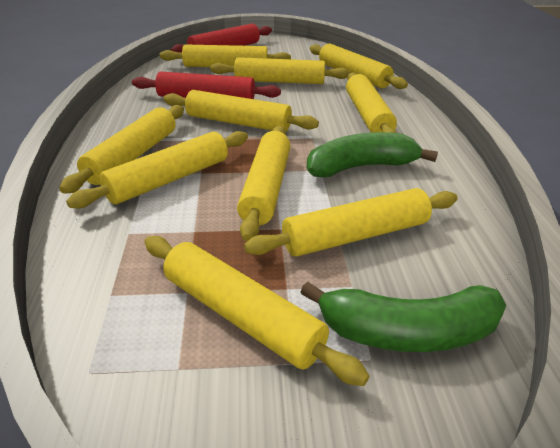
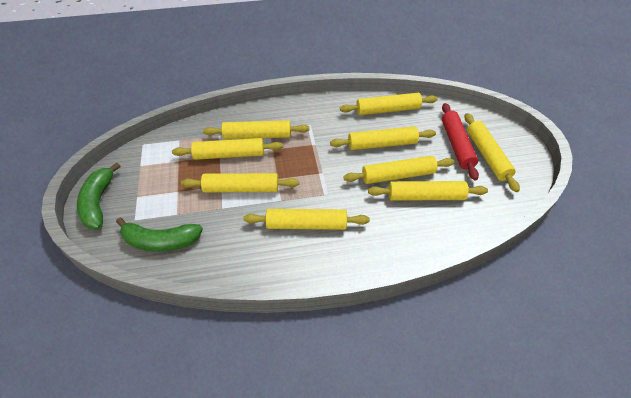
red rolling pin: [132,71,281,99] [171,24,272,53] = 2 -> [442,103,479,180] = 1
yellow rolling pin: [59,105,184,194] [66,131,248,208] [144,236,369,386] [160,45,291,67] [163,90,319,132] [210,57,350,84] [237,126,290,241] [244,188,458,257] [310,44,408,89] [346,72,397,133] = 10 -> [172,138,283,160] [181,173,299,193] [203,120,309,139] [243,209,370,230] [330,126,436,150] [340,93,438,115] [343,156,454,184] [368,181,488,201] [465,113,520,192] = 9

